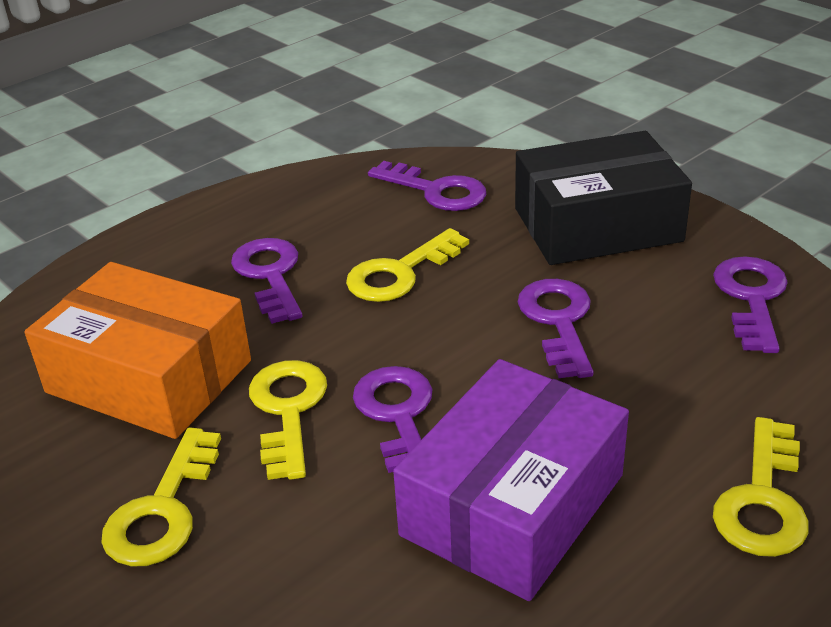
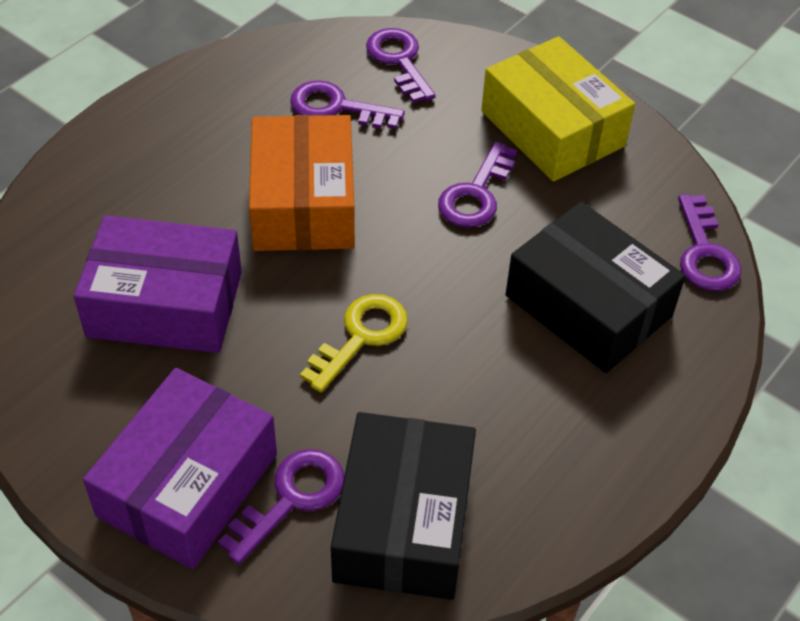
black box: [515,131,692,265] = 1 -> [331,412,476,600] [506,202,686,373] = 2
purple box: [393,359,629,601] = 1 -> [74,215,242,353] [83,368,277,569] = 2
yellow box: none = 0 -> [481,36,635,182] = 1
yellow key: [101,427,221,567] [249,360,327,480] [346,228,469,302] [713,417,809,557] = 4 -> [300,294,408,393] = 1

